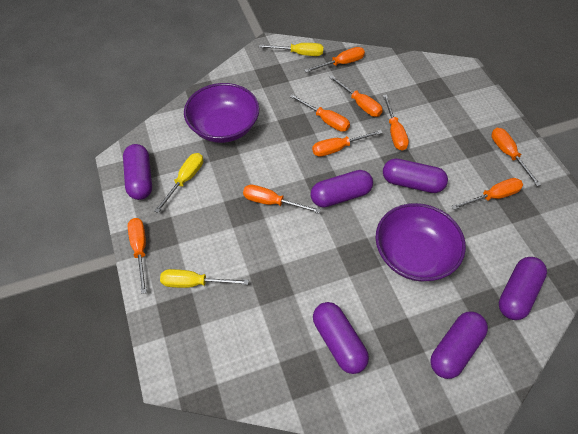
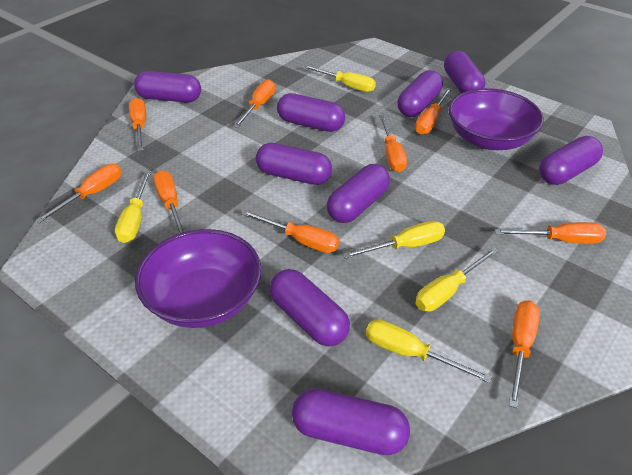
purple capsule: [123,144,152,200] [311,170,373,208] [313,302,369,374] [383,159,448,193] [430,312,488,379] [499,257,547,320] = 6 -> [134,71,201,102] [256,143,332,185] [269,269,350,346] [277,93,345,132] [292,389,410,455] [327,164,390,223] [397,70,443,117] [444,51,485,93] [539,136,603,185] = 9
yellow screwdriver: [154,153,203,213] [160,269,249,288] [259,43,324,56] = 3 -> [115,171,151,243] [304,65,376,92] [342,221,445,259] [366,319,492,383] [415,247,498,312] = 5

